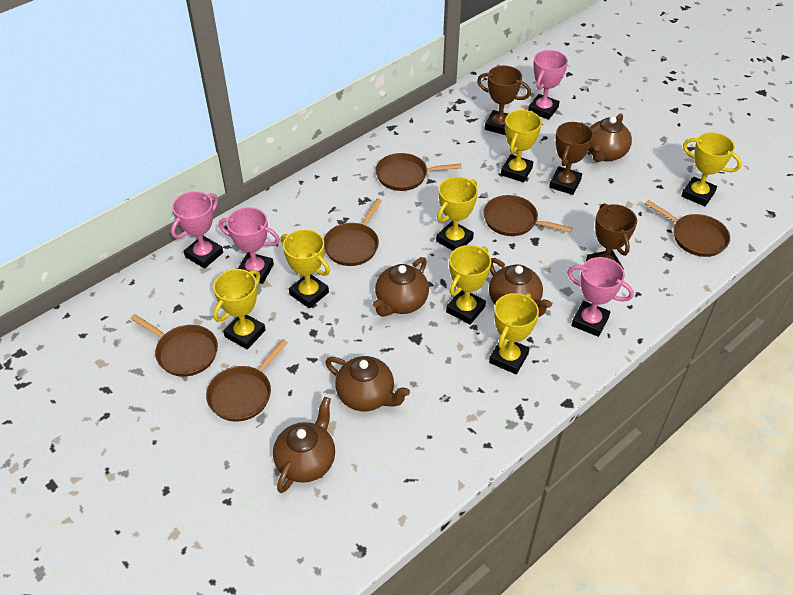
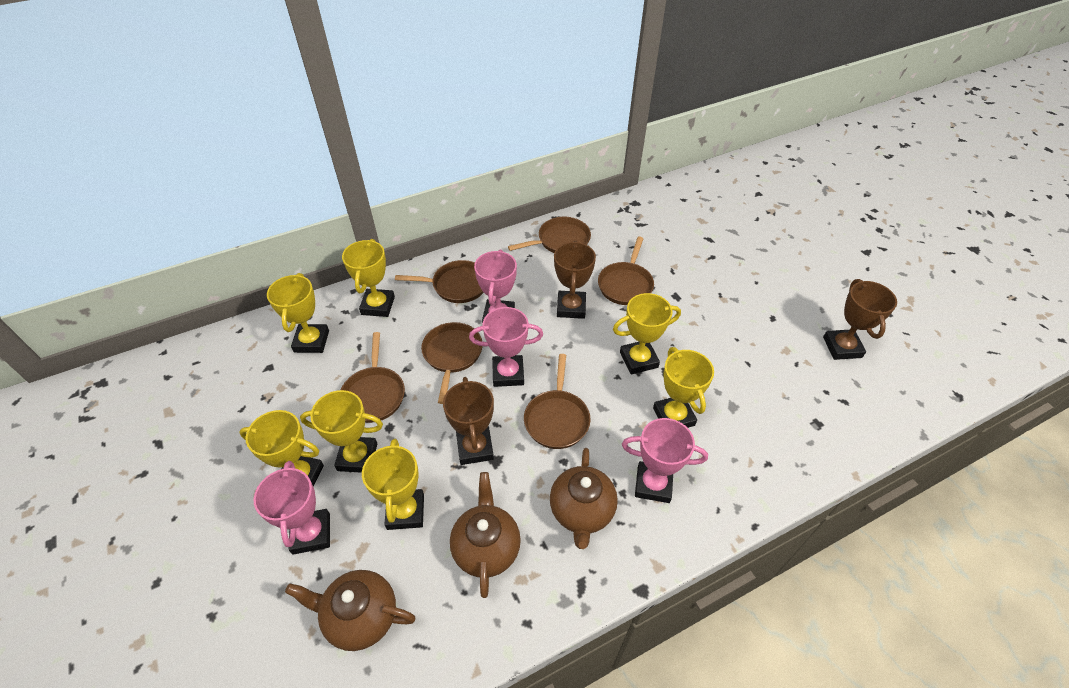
brown teapot: [273,397,335,493] [325,356,410,411] [373,257,429,317] [489,258,552,317] [588,113,632,162] = 5 -> [285,570,416,651] [450,472,521,598] [550,448,618,549] = 3

